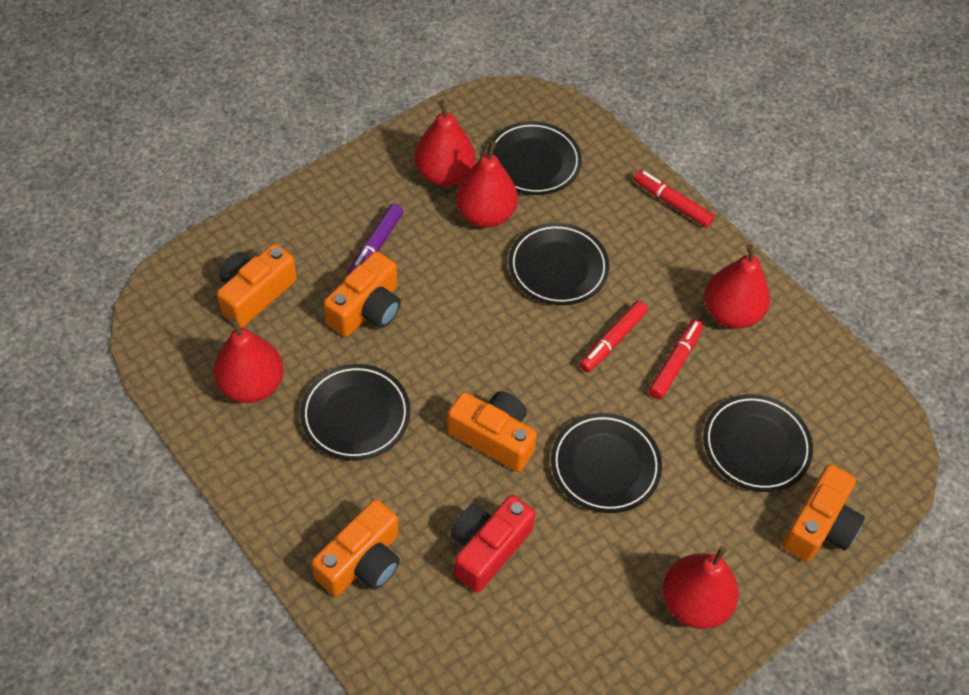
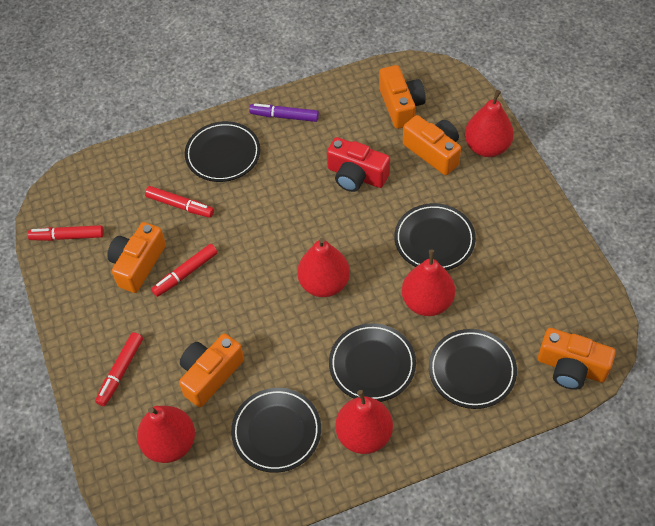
red marker: [579,301,648,373] [634,170,715,228] [648,319,703,399] = 3 -> [27,225,104,241] [95,332,143,406] [145,186,214,218] [151,244,218,297] = 4

